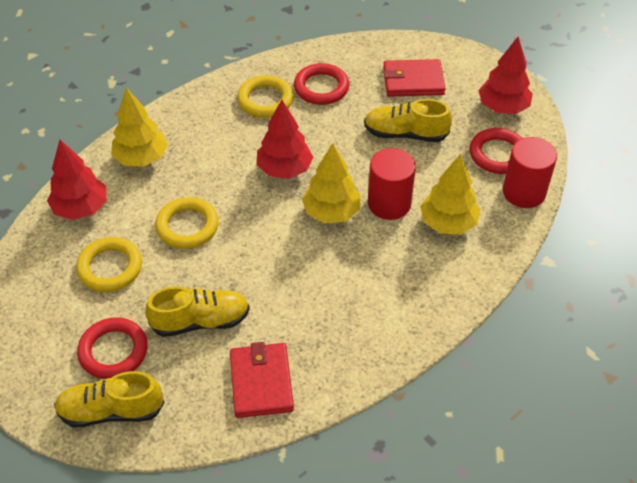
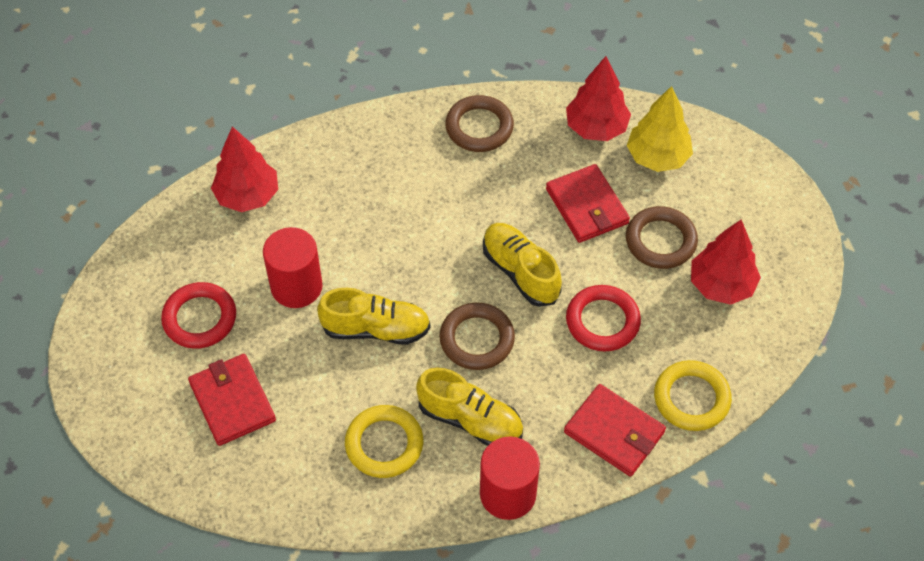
brown ring: none = 0 -> [439,302,515,370] [445,95,514,152] [626,206,698,269] = 3
red ring: [77,317,148,379] [294,63,349,105] [469,128,523,174] = 3 -> [161,282,236,349] [566,285,641,351] = 2
red wallet: [230,342,294,418] [383,59,445,97] = 2 -> [188,354,276,446] [546,164,630,243] [564,384,666,477] = 3
yellow ring: [76,237,142,292] [155,197,219,249] [237,75,294,118] = 3 -> [345,405,423,478] [654,360,732,431] = 2
yellow tree: [111,88,168,167] [302,143,361,223] [420,155,480,235] = 3 -> [626,86,693,172] = 1

